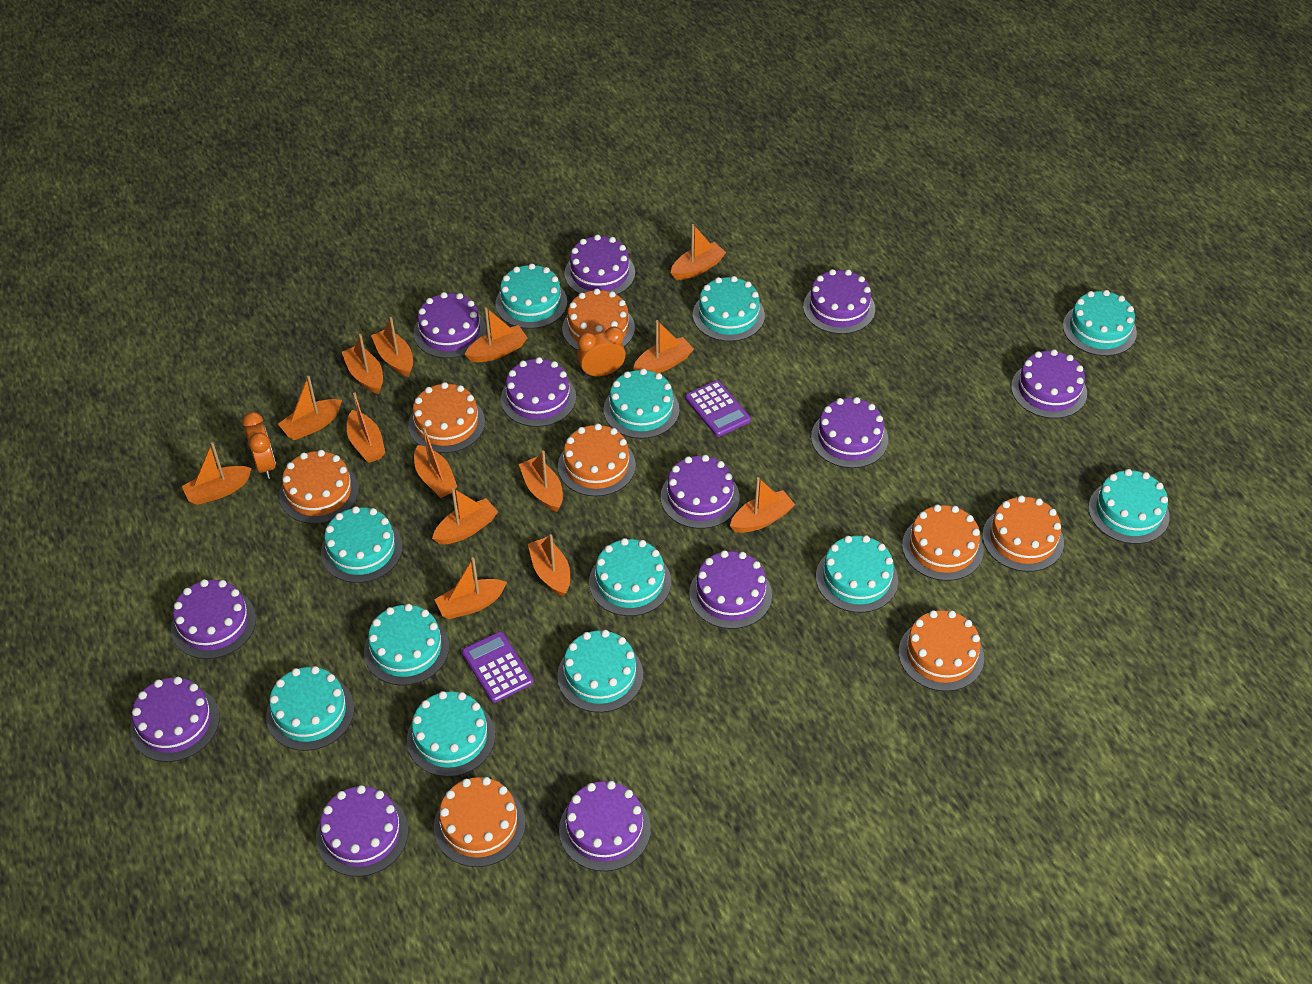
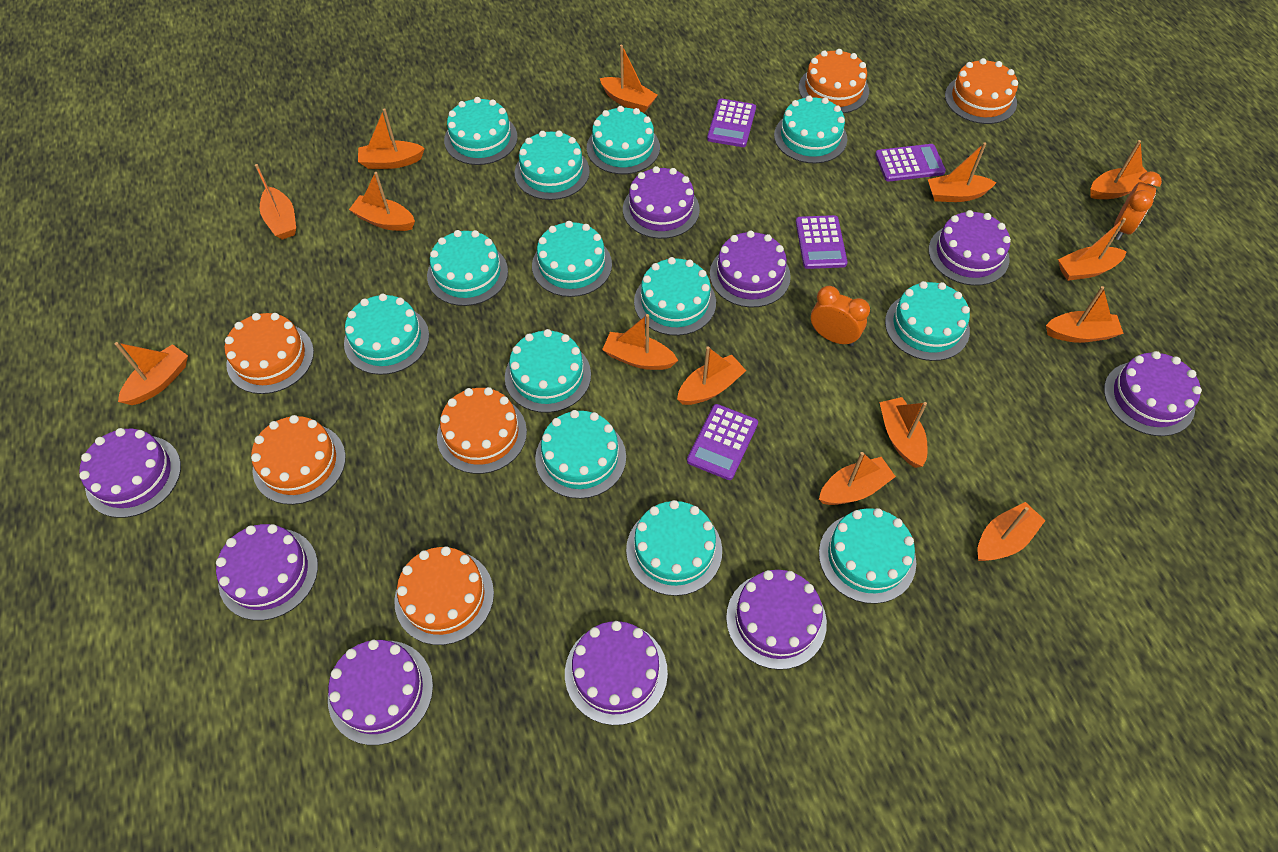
orange cake: [279,450,359,524] [408,382,485,453] [434,777,526,867] [558,423,636,496] [562,288,635,350] [899,610,984,691] [902,504,984,581] [982,495,1064,572] = 8 -> [224,313,314,394] [251,415,346,505] [394,546,494,645] [437,387,527,474] [799,49,869,113] [945,58,1018,124] = 6
purple cake: [130,677,220,762] [171,579,256,659] [316,785,409,877] [414,292,487,358] [501,357,576,427] [559,781,651,871] [564,234,635,295] [661,455,740,529] [689,550,772,629] [803,269,875,334] [811,397,888,468] [1011,349,1087,418] = 12 -> [79,428,181,518] [216,524,318,620] [328,640,433,745] [565,621,668,725] [623,166,700,239] [710,230,791,307] [726,570,827,670] [929,210,1011,286] [1104,351,1202,436] = 9
purple calculator: [462,631,533,703] [685,380,751,437] = 2 -> [687,404,758,480] [707,99,756,147] [796,215,848,269] [875,144,946,182] = 4
turquoise cake: [266,666,354,751] [321,506,403,583] [364,604,449,686] [407,691,495,777] [495,263,567,329] [557,630,643,713] [589,538,671,616] [604,368,679,439] [693,276,765,342] [816,535,898,613] [1063,290,1137,356] [1088,469,1170,544] = 12 -> [344,294,429,375] [427,230,508,306] [444,97,518,165] [505,329,591,413] [515,130,590,200] [532,221,612,297] [535,410,626,499] [587,106,660,174] [626,500,722,596] [634,257,716,336] [774,95,847,164] [819,508,916,604] [885,281,970,361] = 13

